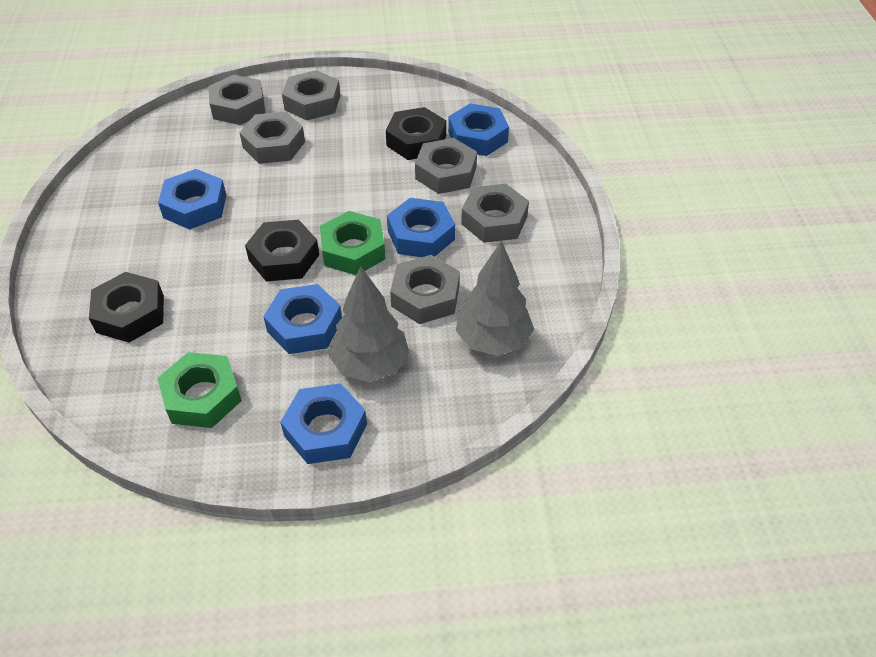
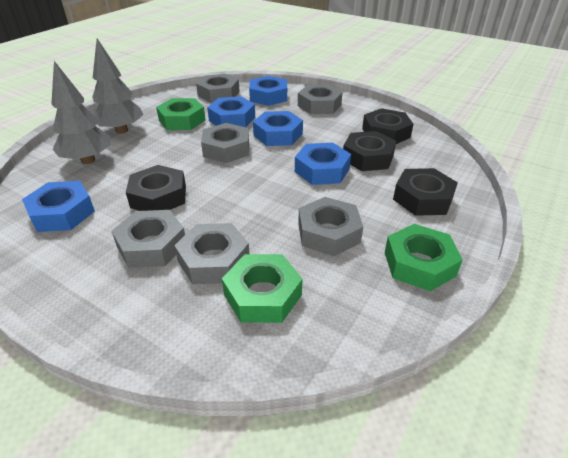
black nut: [89,272,164,343] [245,220,319,281] [386,107,446,160] = 3 -> [126,165,186,211] [343,131,396,171] [362,108,413,144] [393,168,458,216] = 4
green nut: [157,352,242,428] [320,211,385,275] = 2 -> [156,98,206,130] [222,254,303,323] [385,224,463,291] = 3

